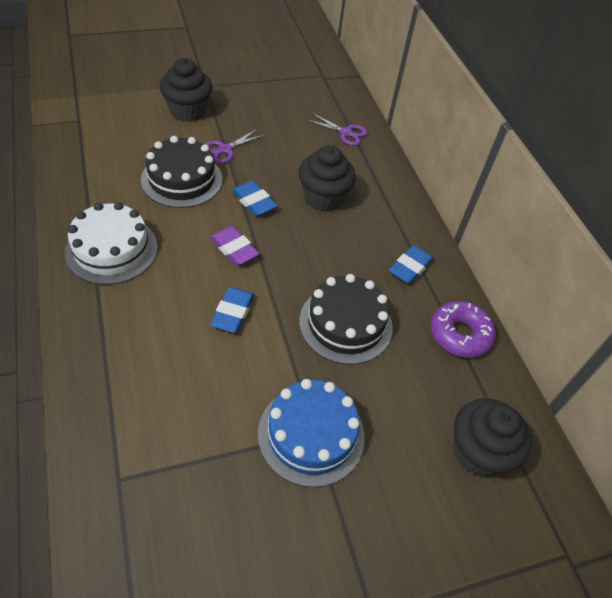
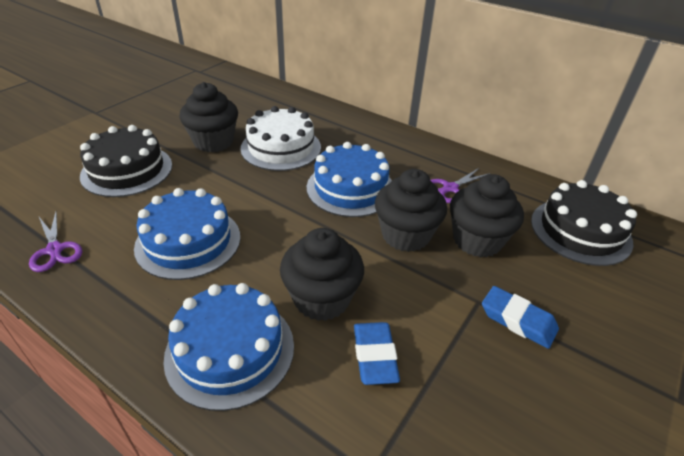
black cupcake: [160,58,212,122] [298,145,356,212] [453,399,532,477] = 3 -> [179,82,238,152] [280,228,364,321] [375,169,447,252] [450,174,524,257] = 4
blue cake: [258,379,365,487] = 1 -> [134,188,240,280] [163,283,294,411] [307,142,392,217] = 3
blue eraser: [210,287,254,333] [232,181,278,216] [389,245,434,284] = 3 -> [354,322,400,385] [482,286,559,349] = 2
purple donut: [431,301,496,358] = 1 -> none = 0
purple eraser: [210,226,259,266] = 1 -> none = 0

